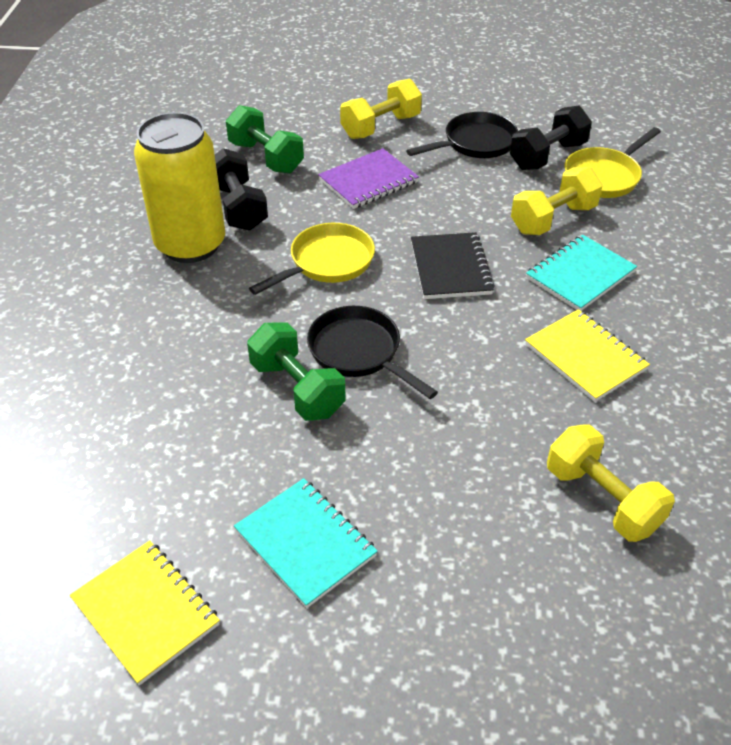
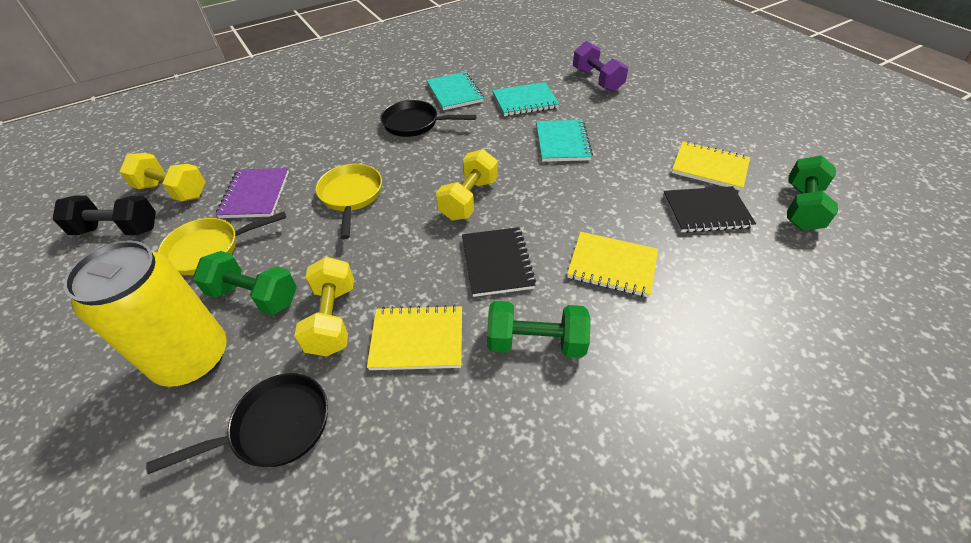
black dumbbell: [215,148,268,231] [510,106,592,170] = 2 -> [53,196,156,235] = 1
black notebook: [411,232,495,299] = 1 -> [462,227,536,297] [663,186,756,233] = 2
green dumbbell: [226,105,304,173] [247,322,346,421] = 2 -> [193,251,297,315] [487,301,591,358] [787,155,838,230] = 3
purple dumbbell: none = 0 -> [573,41,628,92] = 1
turquoise notebook: [234,478,378,608] [526,235,637,311] = 2 -> [427,72,484,110] [492,82,559,116] [536,120,593,162] = 3
yellow notebook: [70,540,220,686] [525,309,650,402] = 2 -> [367,305,462,370] [567,232,658,298] [671,141,750,191] = 3

